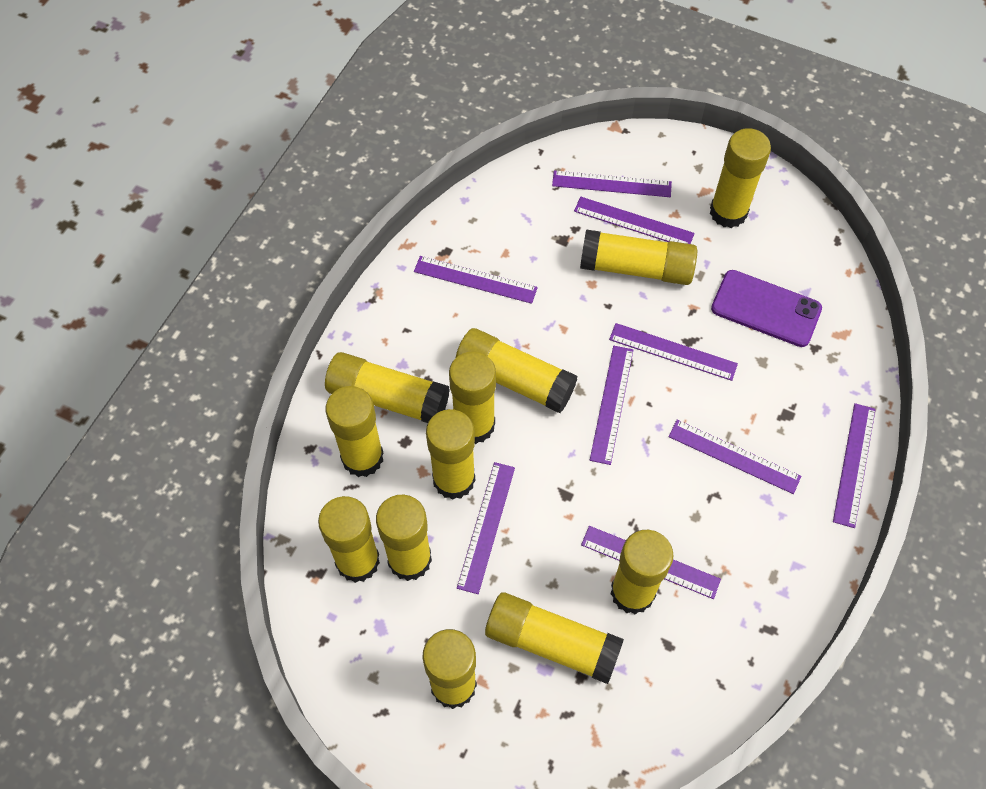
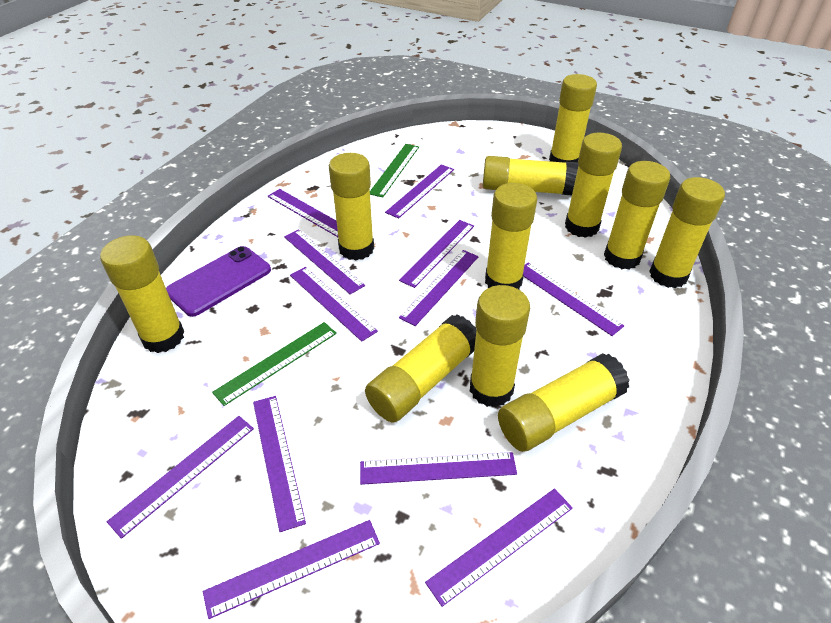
green ruler: none = 0 -> [212,322,337,406] [370,144,419,198] = 2
purple ruler: [414,256,538,304] [457,462,515,594] [552,171,672,197] [574,197,695,244] [581,526,721,599] [590,346,633,465] [609,323,738,381] [668,420,801,494] [833,403,876,528] = 9 -> [107,416,254,539] [203,520,380,619] [253,396,306,532] [268,189,338,237] [284,229,365,294] [290,267,378,342] [360,452,517,485] [385,164,454,219] [399,220,474,288] [399,250,479,326] [425,488,573,607] [523,263,624,336] = 12
yellow glue stick: [318,496,380,583] [325,352,450,423] [325,386,384,477] [376,495,432,581] [422,629,477,709] [426,409,475,500] [449,351,496,444] [456,328,577,413] [485,592,624,684] [580,229,697,285] [610,530,674,614] [710,128,771,228] = 12 -> [100,235,184,353] [329,153,374,260] [365,314,476,422] [470,285,530,407] [483,156,579,195] [485,183,537,289] [498,353,629,452] [549,74,597,163] [565,133,622,238] [604,161,670,270] [649,177,725,288] = 11

